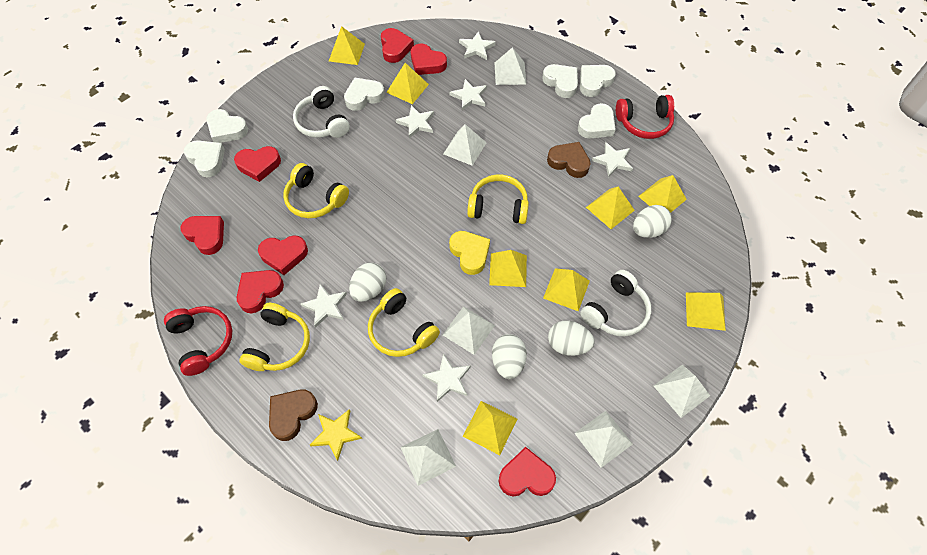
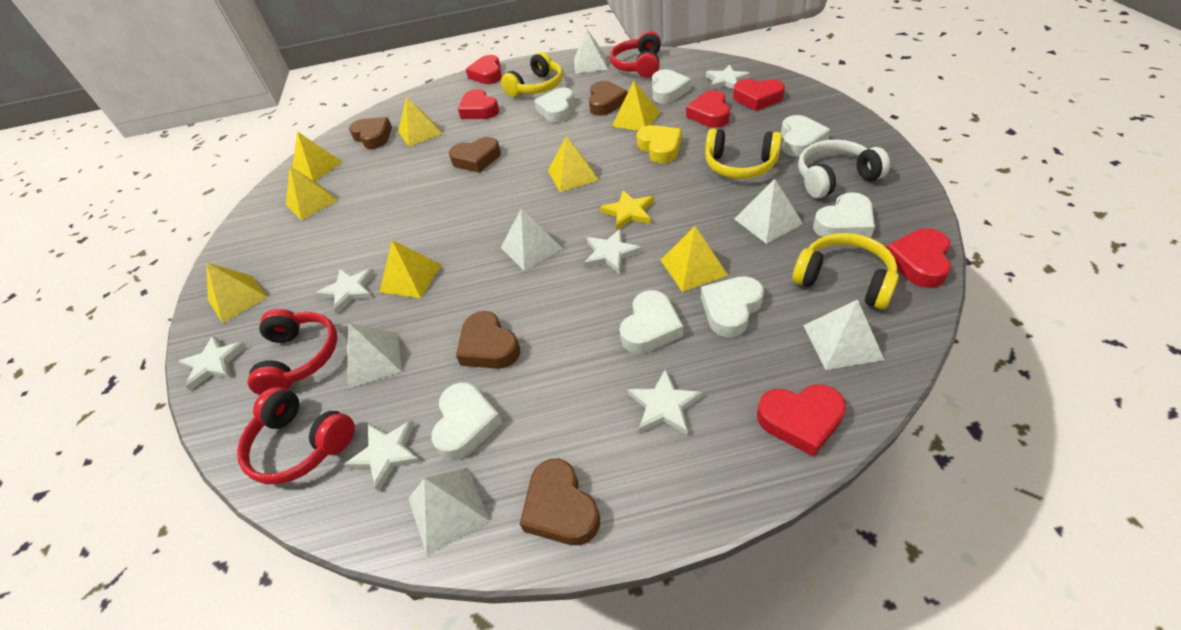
brown heart: [269,389,318,441] [547,142,591,178] = 2 -> [349,117,392,149] [449,137,501,173] [456,311,520,369] [520,459,600,545] [589,81,628,115] = 5
red headphones: [164,306,232,376] [616,95,674,139] = 2 -> [237,387,355,484] [247,309,337,395] [610,31,661,78] = 3
red heart: [181,216,224,255] [234,146,281,182] [237,270,284,313] [258,235,308,275] [381,28,414,63] [411,44,447,75] [499,447,556,497] = 7 -> [458,89,499,119] [466,55,502,84] [686,90,730,128] [733,79,785,111] [757,384,846,457] [887,228,951,288] = 6
white egg: [349,263,386,302] [492,334,527,379] [548,321,594,356] [633,205,672,238] = 4 -> none = 0
white headphones: [293,86,350,138] [580,270,652,337] = 2 -> [798,139,890,198] = 1
white heart: [184,140,225,177] [206,109,248,143] [344,77,385,111] [542,64,578,98] [578,103,616,138] [580,65,616,97] = 6 -> [431,382,503,460] [534,88,575,123] [620,290,683,354] [652,69,691,104] [701,276,764,337] [781,115,830,157] [813,192,875,238] = 7
yellow headphones: [239,303,310,371] [283,163,349,218] [368,288,440,357] [467,175,529,224] = 4 -> [501,52,563,97] [705,128,782,179] [792,233,899,309] = 3

